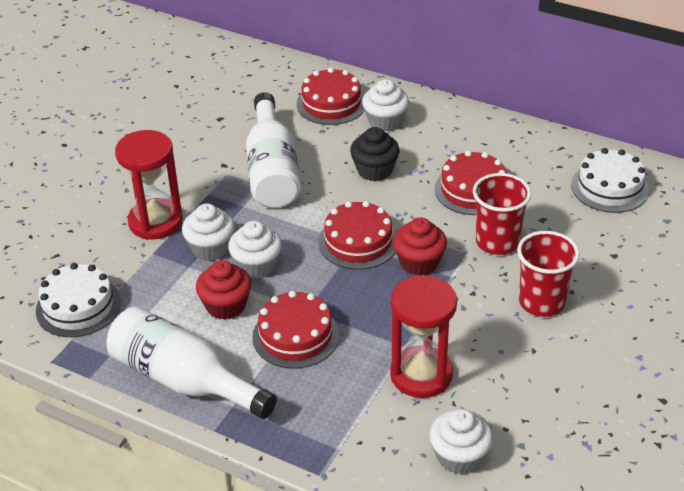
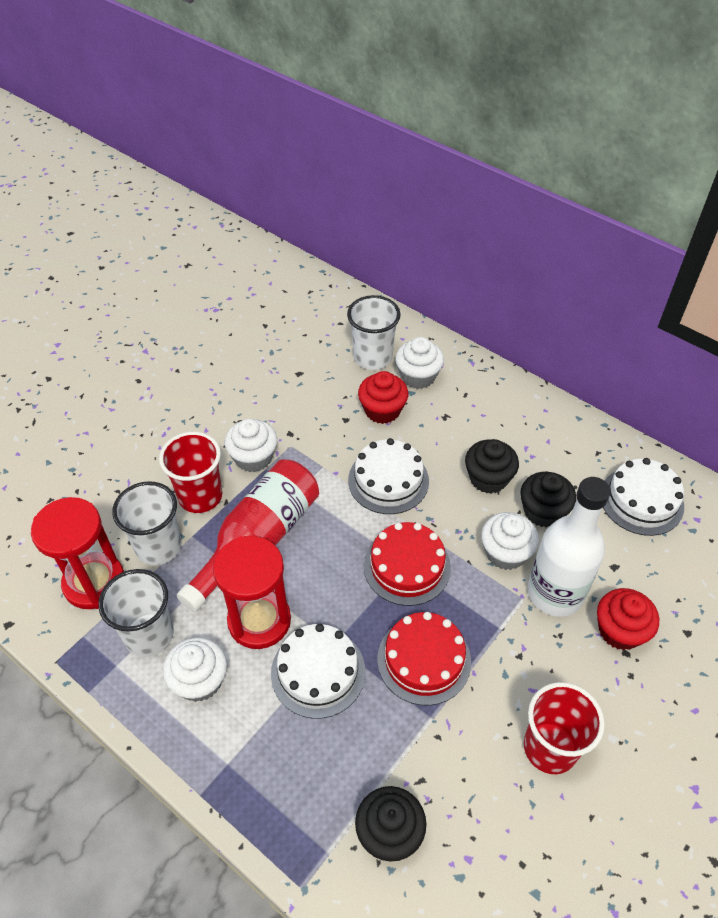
black cupcake: [350,127,400,181] = 1 -> [355,786,426,862] [465,439,519,494] [521,472,576,527] = 3
red bottle: none = 0 -> [177,459,319,612] = 1
red cake: [252,291,339,369] [297,68,364,125] [318,201,396,270] [435,151,507,215] = 4 -> [364,522,451,606] [377,612,471,706] = 2
white bottle: [107,306,277,419] [246,92,301,208] = 2 -> [527,477,611,617] = 1
white cake: [36,263,121,337] [571,148,649,213] = 2 -> [271,624,365,719] [348,438,429,514] [603,458,684,536] = 3
white cup: none = 0 -> [98,569,174,657] [112,481,182,565] [347,295,401,370] = 3

